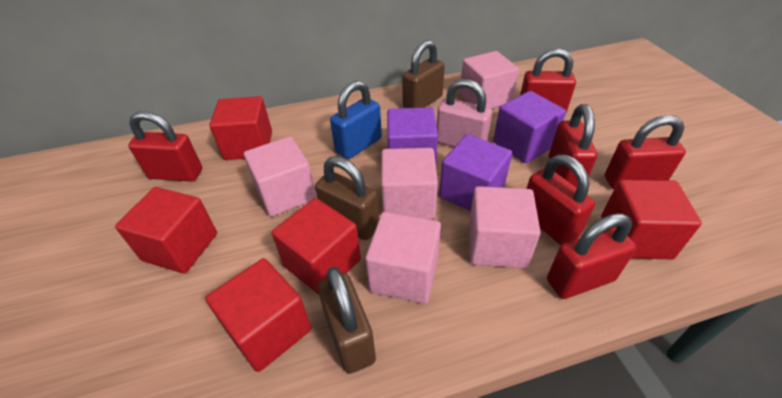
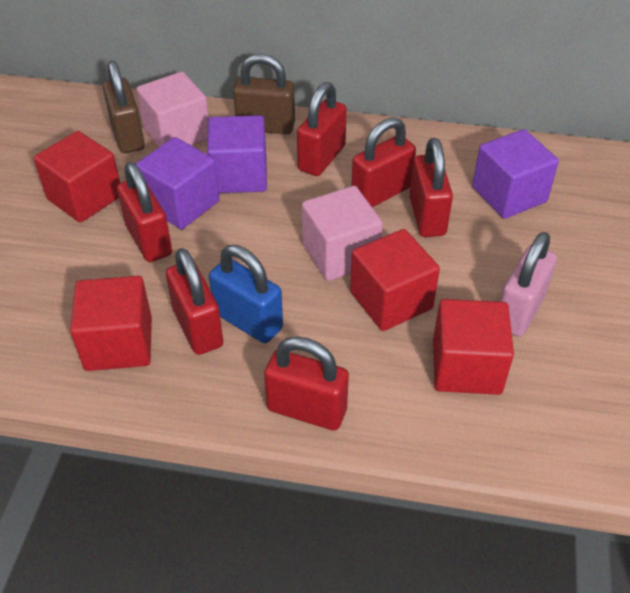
brown padlock: [315,156,379,240] [318,267,376,374] [402,40,445,108] = 3 -> [102,60,145,153] [233,54,295,134] = 2
pink cube: [244,136,316,217] [365,212,441,304] [381,148,438,219] [460,51,519,109] [469,186,541,268] = 5 -> [136,72,209,147] [302,186,383,281] = 2
red cube: [115,187,217,274] [205,258,311,372] [209,96,272,160] [272,198,361,295] [601,180,702,260] = 5 -> [34,131,120,223] [70,276,152,371] [350,229,440,331] [433,299,514,395] = 4

